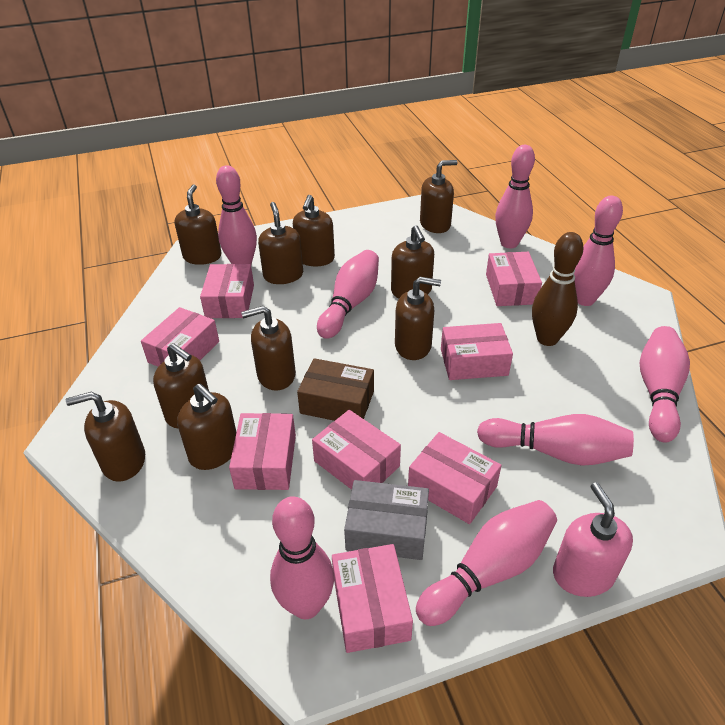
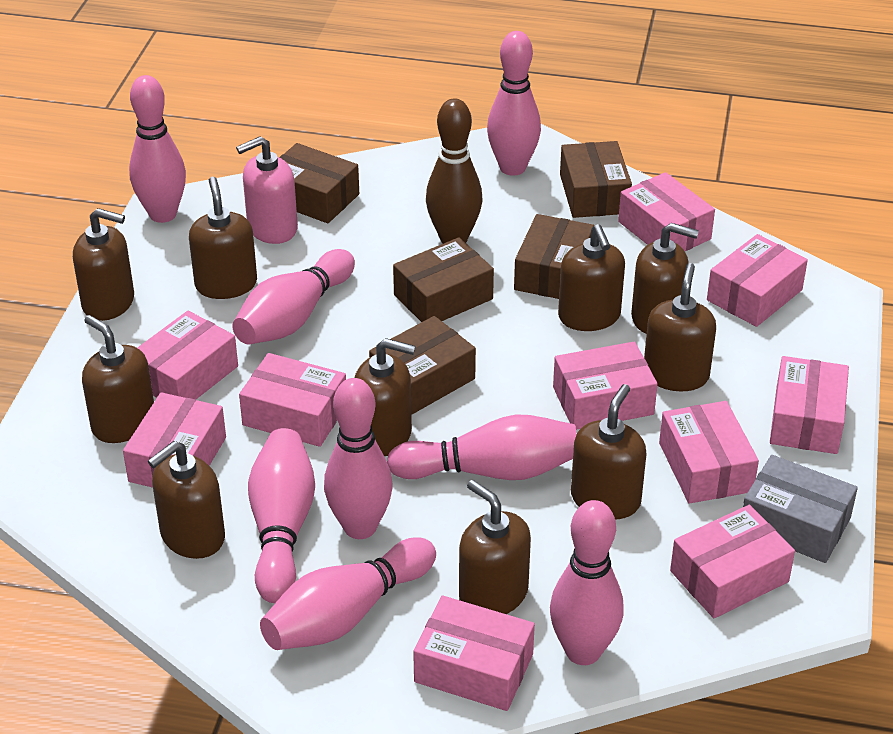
brown box: [297,358,374,421] = 1 -> [279,143,359,223] [369,316,476,415] [393,237,494,322] [514,214,594,299] [560,141,632,218] = 5
pink box: [141,307,219,367] [200,264,254,318] [229,413,296,490] [312,410,401,490] [332,544,413,653] [408,432,502,524] [441,323,513,380] [486,252,542,306] = 8 -> [123,392,226,488] [137,311,238,399] [239,353,346,447] [413,595,535,711] [553,342,658,430] [618,172,715,251] [659,401,759,504] [670,505,795,618] [707,234,808,327] [770,356,849,454] = 10

